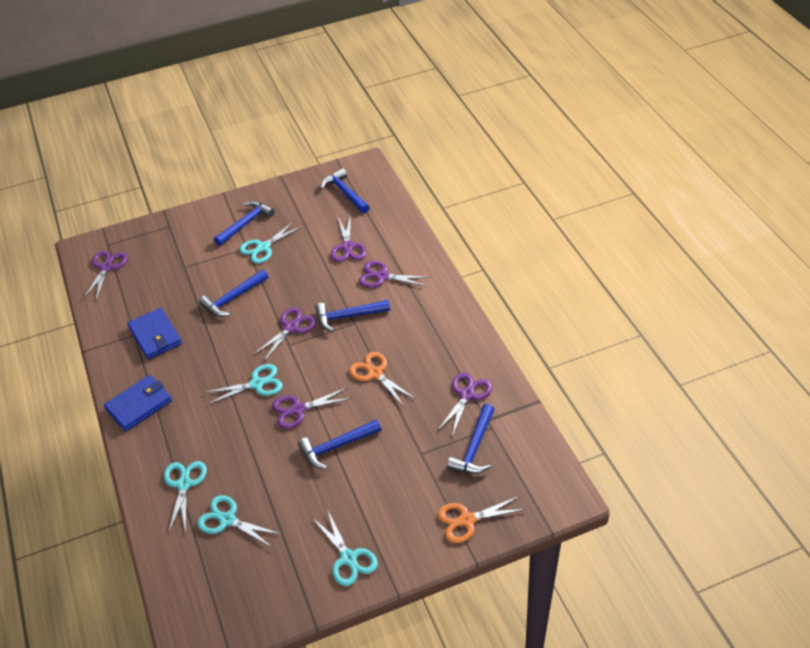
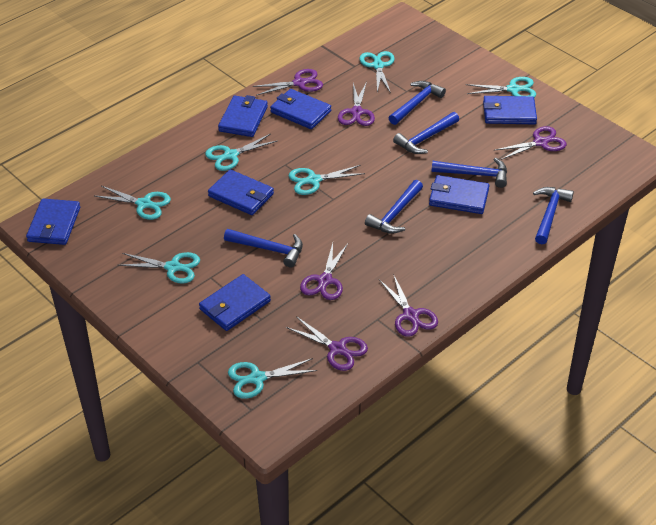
blue wallet: [104,375,172,431] [127,308,182,359] = 2 -> [26,199,80,245] [199,274,271,331] [208,169,274,215] [218,95,268,137] [270,89,331,129] [429,175,490,214] [483,96,537,124] = 7
orange scissors: [349,352,416,405] [438,496,526,543] = 2 -> none = 0
turquoise scissors: [164,461,207,534] [197,495,281,548] [204,364,283,405] [239,221,303,264] [313,512,378,586] = 5 -> [95,186,171,220] [118,252,200,284] [205,134,277,171] [228,358,318,399] [289,165,365,195] [359,51,395,93] [466,77,536,98] = 7

